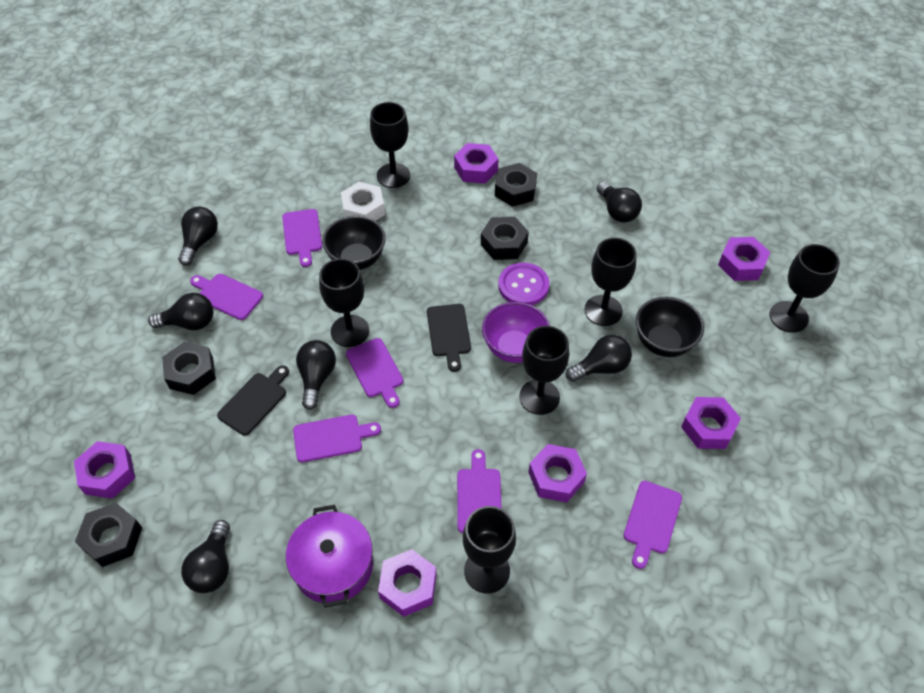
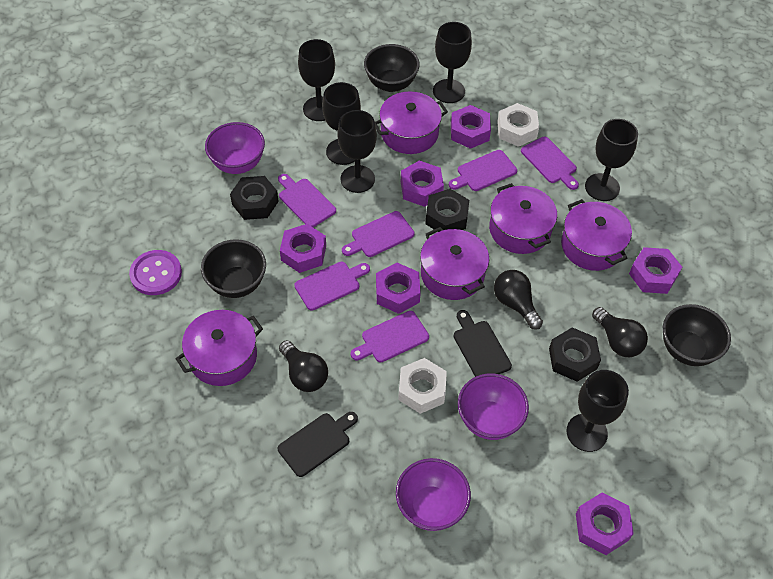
black bowl: [322,216,386,270] [636,297,704,357] = 2 -> [201,239,266,298] [364,44,420,92] [663,304,731,366] = 3
black light bulb: [148,293,213,330] [178,206,218,265] [181,520,230,593] [296,340,336,410] [566,335,632,382] [597,182,642,223] = 6 -> [279,340,328,392] [494,270,543,330] [592,307,648,357] = 3
black nut: [75,503,142,567] [162,342,216,395] [481,217,529,260] [495,163,537,207] = 4 -> [230,176,279,220] [425,189,469,232] [549,327,601,382] = 3
purple bowl: [482,302,550,363] = 1 -> [205,122,265,174] [396,458,471,531] [458,373,529,440] = 3
purple pot: [286,505,373,608] = 1 -> [176,310,263,386] [375,91,448,154] [420,227,490,300] [489,183,557,254] [561,199,632,271] = 5
white nut: [341,182,385,221] = 1 -> [398,358,447,414] [497,103,539,147] = 2

